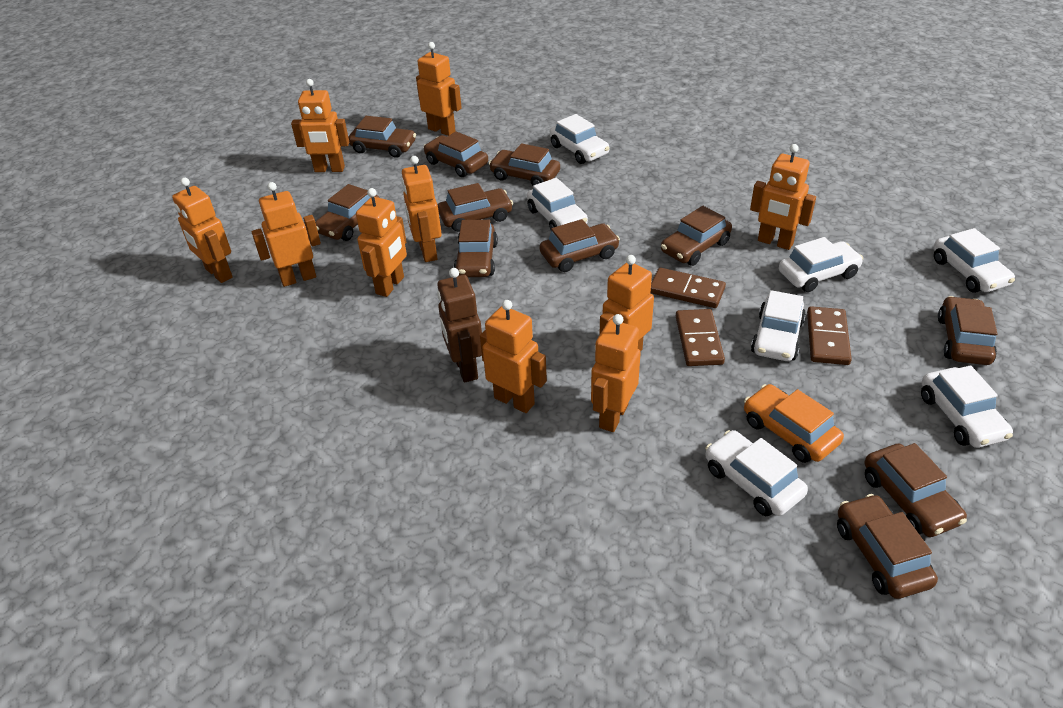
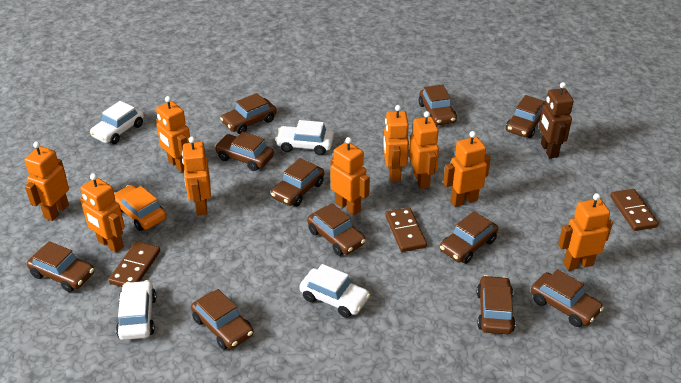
orange robot: [172,178,233,283] [252,182,321,287] [291,79,349,172] [356,188,407,297] [401,156,442,262] [416,42,462,136] [480,300,547,413] [591,314,641,432] [599,255,654,351] [750,144,816,250] = 10 -> [24,141,69,221] [80,173,125,253] [156,96,190,172] [182,136,211,216] [330,137,370,215] [383,105,409,182] [409,111,439,189] [443,131,491,207] [558,193,613,271] = 9
white car: [527,178,588,231] [550,114,610,164] [705,430,808,516] [751,290,806,361] [779,237,863,292] [921,366,1013,448] [934,228,1015,293] = 7 -> [90,101,144,144] [116,280,156,340] [275,120,334,155] [299,264,370,318] = 4

